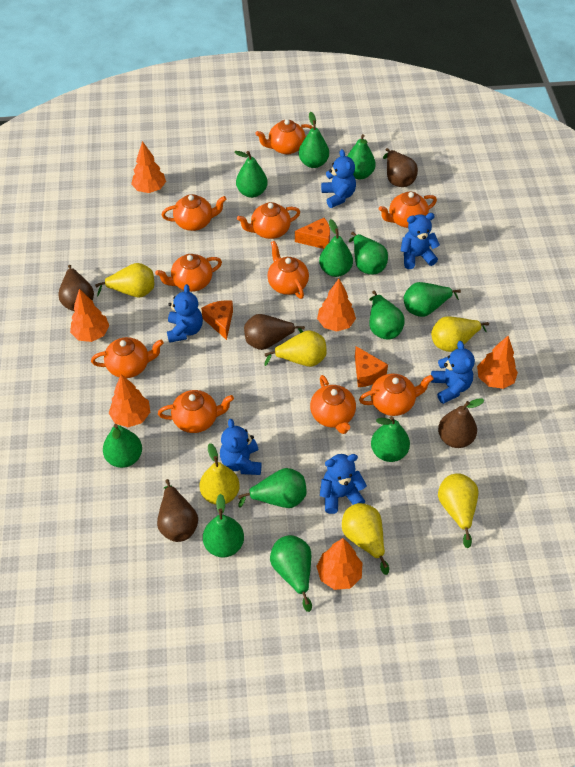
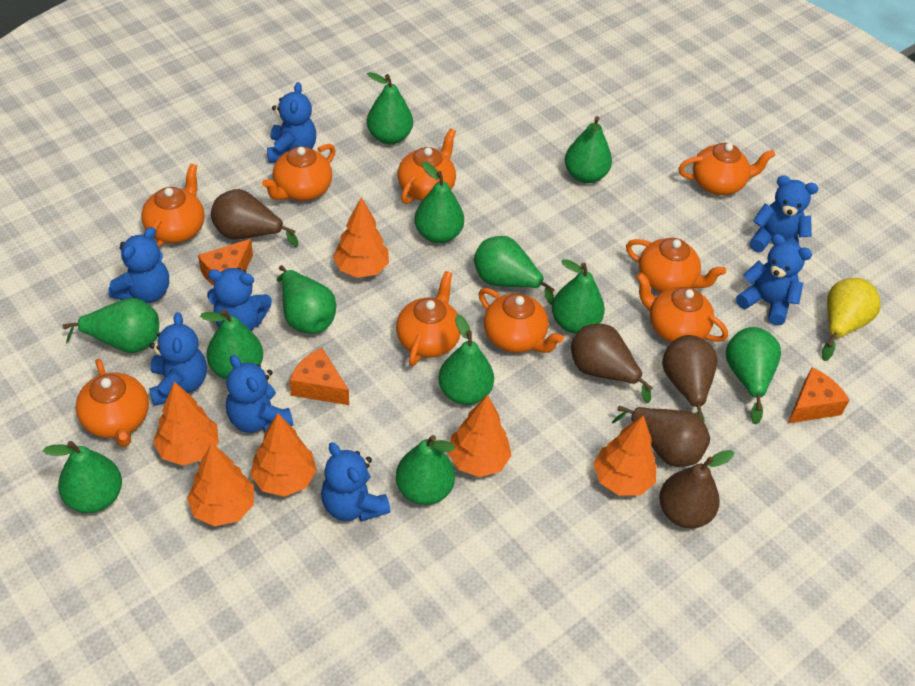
blue teddy bear: [167,284,203,343] [220,419,262,475] [320,454,367,514] [321,149,356,208] [401,213,440,269] [431,341,475,404] = 6 -> [108,227,169,303] [149,312,207,406] [207,268,272,331] [226,355,293,433] [267,82,316,163] [321,442,391,521] [736,234,812,326] [750,175,818,252] = 8
orange teapot: [91,337,164,378] [155,254,222,292] [158,390,234,433] [162,194,226,231] [237,202,300,239] [255,119,314,155] [267,241,309,299] [310,375,356,434] [359,373,434,416] [379,192,437,228] = 10 -> [76,359,149,447] [141,164,205,247] [262,144,336,201] [396,271,461,366] [398,128,456,204] [479,288,564,353] [626,238,726,292] [636,273,728,343] [678,143,775,195] = 9
yellow pear: [95,263,154,297] [199,443,240,505] [264,330,327,367] [342,503,389,575] [431,316,489,352] [438,473,479,548] = 6 -> [822,278,881,361] = 1

